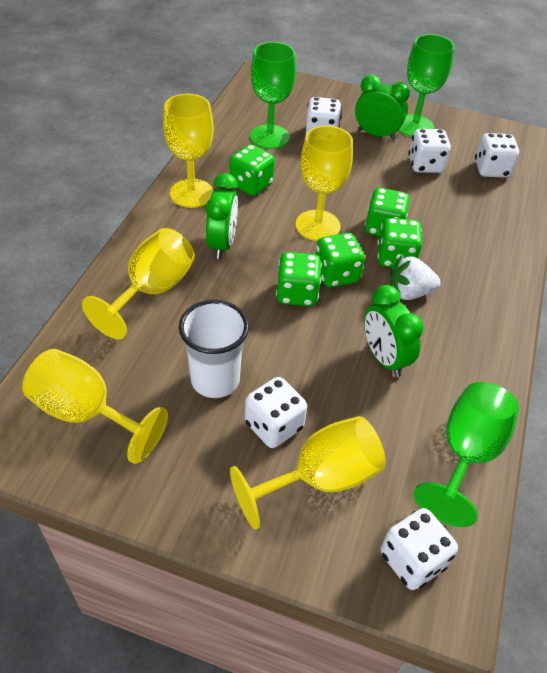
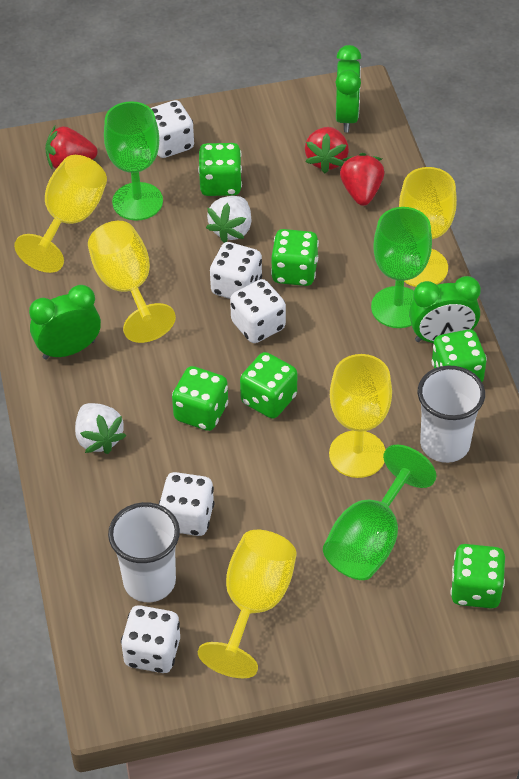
green dice: [229,144,275,196] [276,252,322,306] [316,233,365,287] [365,188,410,236] [377,218,422,268] = 5 -> [172,366,228,431] [198,143,242,196] [240,352,297,419] [271,229,319,286] [432,329,487,382] [450,544,505,609] = 6
red strawberry: none = 0 -> [45,126,98,169] [305,127,349,173] [340,153,384,206] = 3
white cup: [179,300,249,398] = 1 -> [108,502,180,602] [418,365,485,463] = 2
white strawberry: [390,255,441,300] = 1 -> [75,403,126,454] [206,196,251,243] = 2

